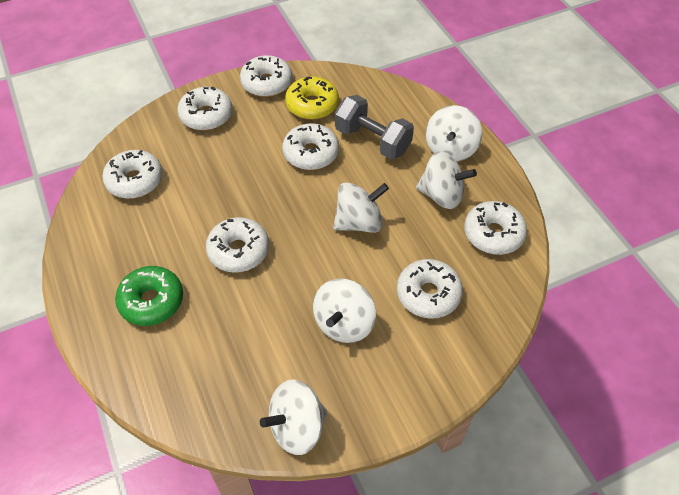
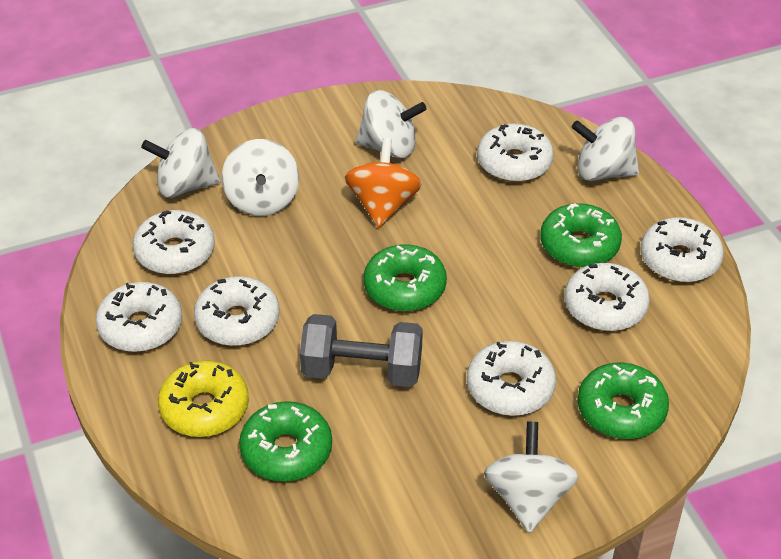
green donut: [115,266,183,326] = 1 -> [239,401,332,482] [364,244,447,311] [541,203,622,267] [578,363,669,439] = 4
orange spinning top: none = 0 -> [345,138,422,228] = 1

